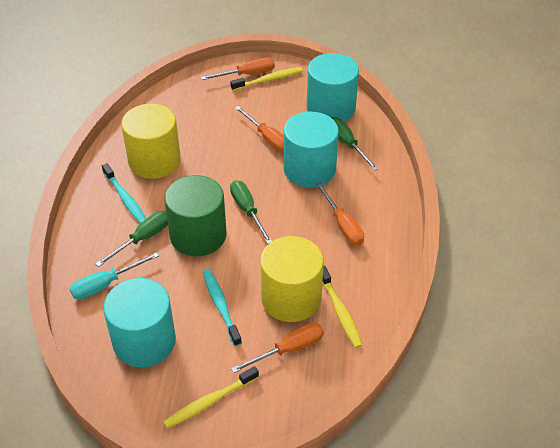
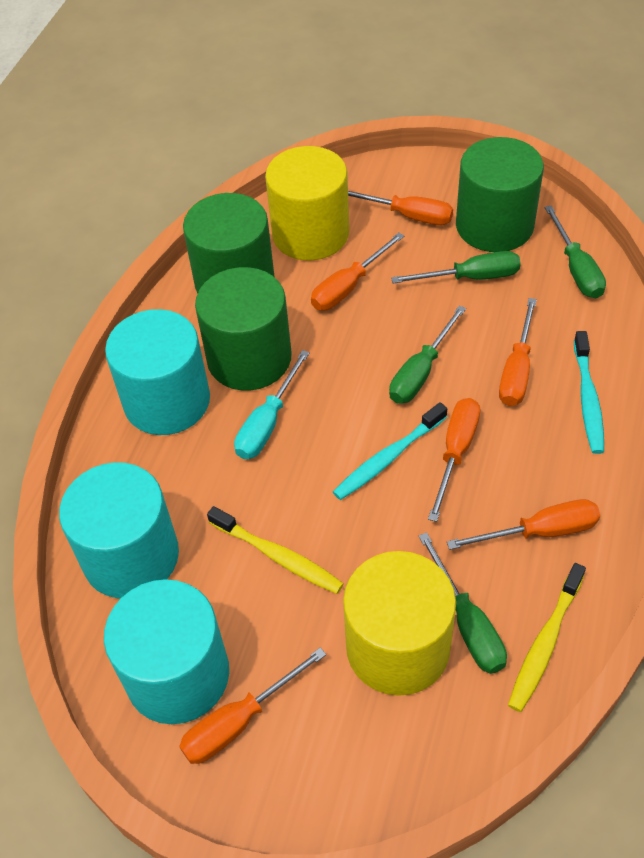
green cylinder: [164,175,227,256] = 1 -> [183,193,275,294] [195,267,292,391] [456,137,544,252] = 3
green screwdriver: [95,211,168,267] [230,180,272,244] [332,117,379,171] = 3 -> [389,305,466,404] [391,251,521,284] [419,532,507,674] [545,205,606,298] = 4
orange screwdriver: [201,57,275,80] [231,323,324,373] [235,106,284,152] [316,183,364,246] = 4 -> [179,647,326,764] [311,233,404,310] [348,191,453,225] [428,398,480,522] [447,499,600,550] [499,298,537,406] = 6
yellow toothbrush: [163,366,259,429] [230,67,303,91] [322,266,362,348] = 3 -> [207,506,344,594] [508,563,586,712] = 2

